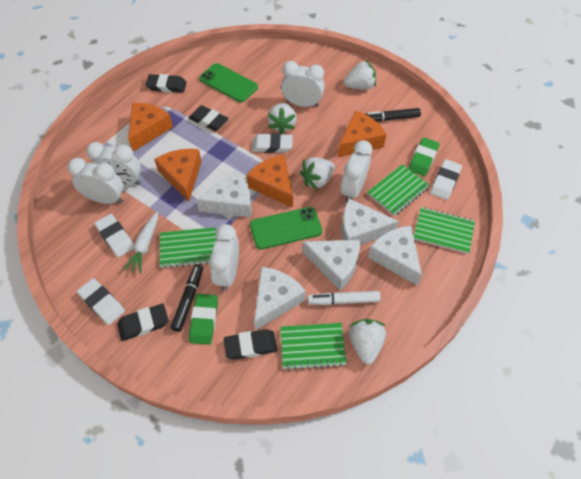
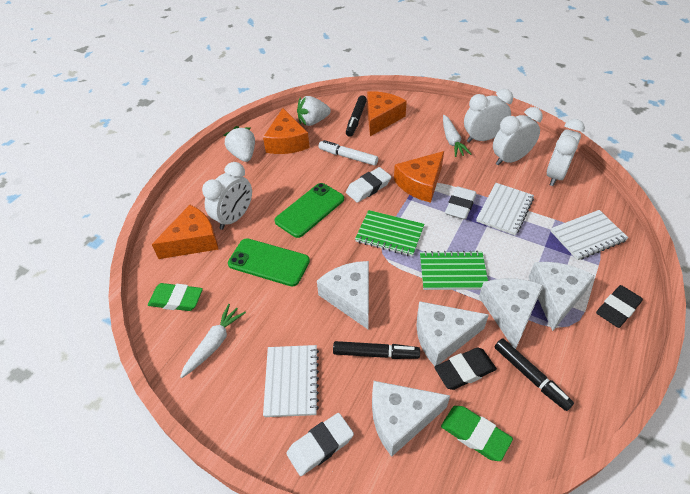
black eraser: [117,303,168,341] [146,74,187,93] [189,105,229,131] [224,329,277,360] = 4 -> [434,347,497,390] [596,285,643,328] = 2
black marker: [171,264,203,332] [366,108,421,122] = 2 -> [333,341,420,359] [346,95,367,137] [495,338,574,411] = 3
green notebook: [160,227,216,268] [280,323,347,370] [367,164,430,216] [414,207,475,254] = 4 -> [355,210,424,257] [420,251,488,290] = 2
white carrot: [123,212,158,274] = 1 -> [180,304,246,378] [443,115,471,157] = 2
white clock: [68,158,124,204] [86,142,141,187] [209,224,239,291] [281,61,325,107] [341,140,372,202] = 5 -> [202,162,252,230] [464,89,513,143] [493,107,543,166] [547,119,585,186] = 4
white eraser: [77,278,125,325] [94,214,134,257] [252,133,293,153] [430,159,462,200] = 4 -> [286,413,354,476] [346,167,391,203] [445,186,477,220] = 3
white notebook: none = 0 -> [263,345,319,417] [476,183,534,235] [551,210,628,260] = 3
white strawberry: [268,103,297,134] [300,157,335,190] [344,60,376,90] [349,319,386,365] = 4 -> [224,126,255,162] [297,96,331,126] = 2

